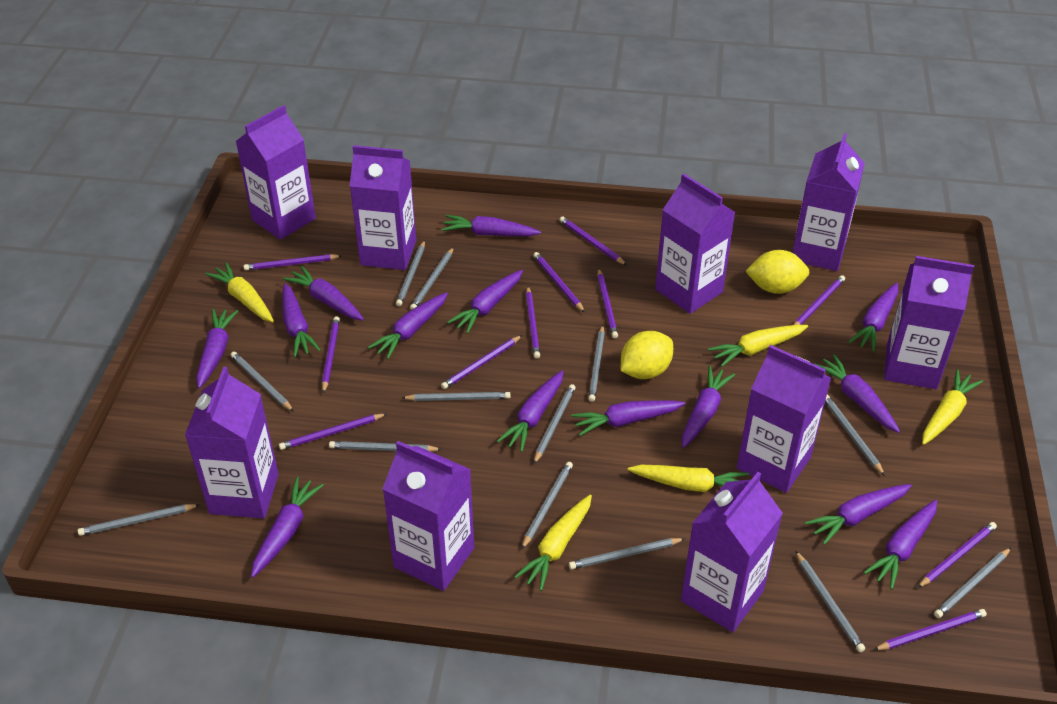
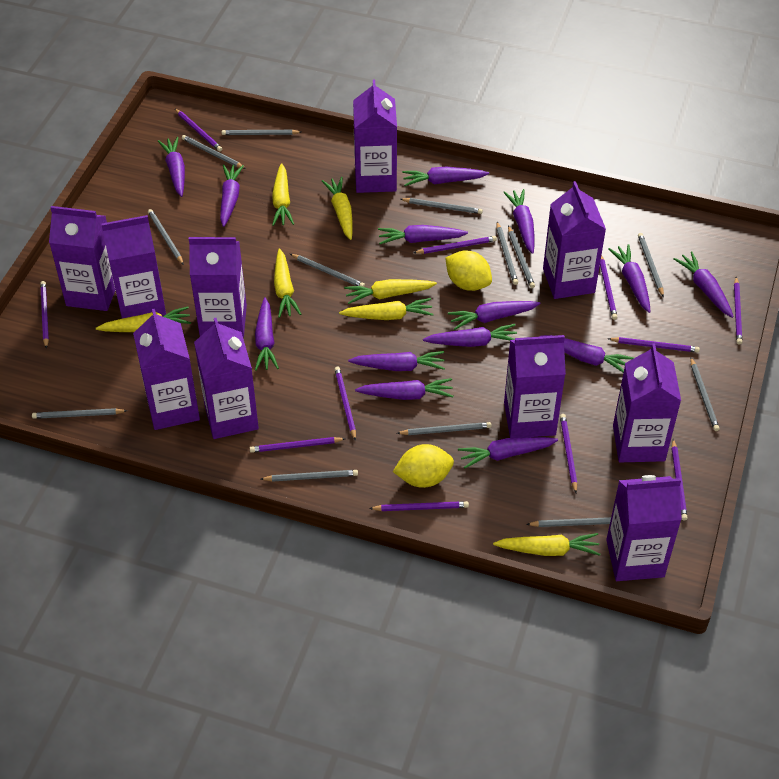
purple carton: [185,367,279,518] [236,105,316,240] [350,145,416,270] [383,441,474,591] [655,174,736,314] [681,472,783,632] [737,345,831,493] [792,133,865,271] [884,256,974,389] = 9 -> [49,206,115,311] [101,215,166,318] [133,308,200,430] [189,237,247,337] [194,318,259,439] [353,80,397,193] [504,335,566,438] [543,181,606,299] [606,475,682,581] [613,344,681,462] = 10
yellow carrot: [205,262,274,322] [514,494,592,591] [628,465,750,492] [708,325,808,367] [922,369,983,445] = 5 -> [96,306,191,332] [272,163,294,226] [274,248,301,318] [322,177,353,240] [339,298,433,320] [344,279,437,304] [493,533,600,556] = 7

